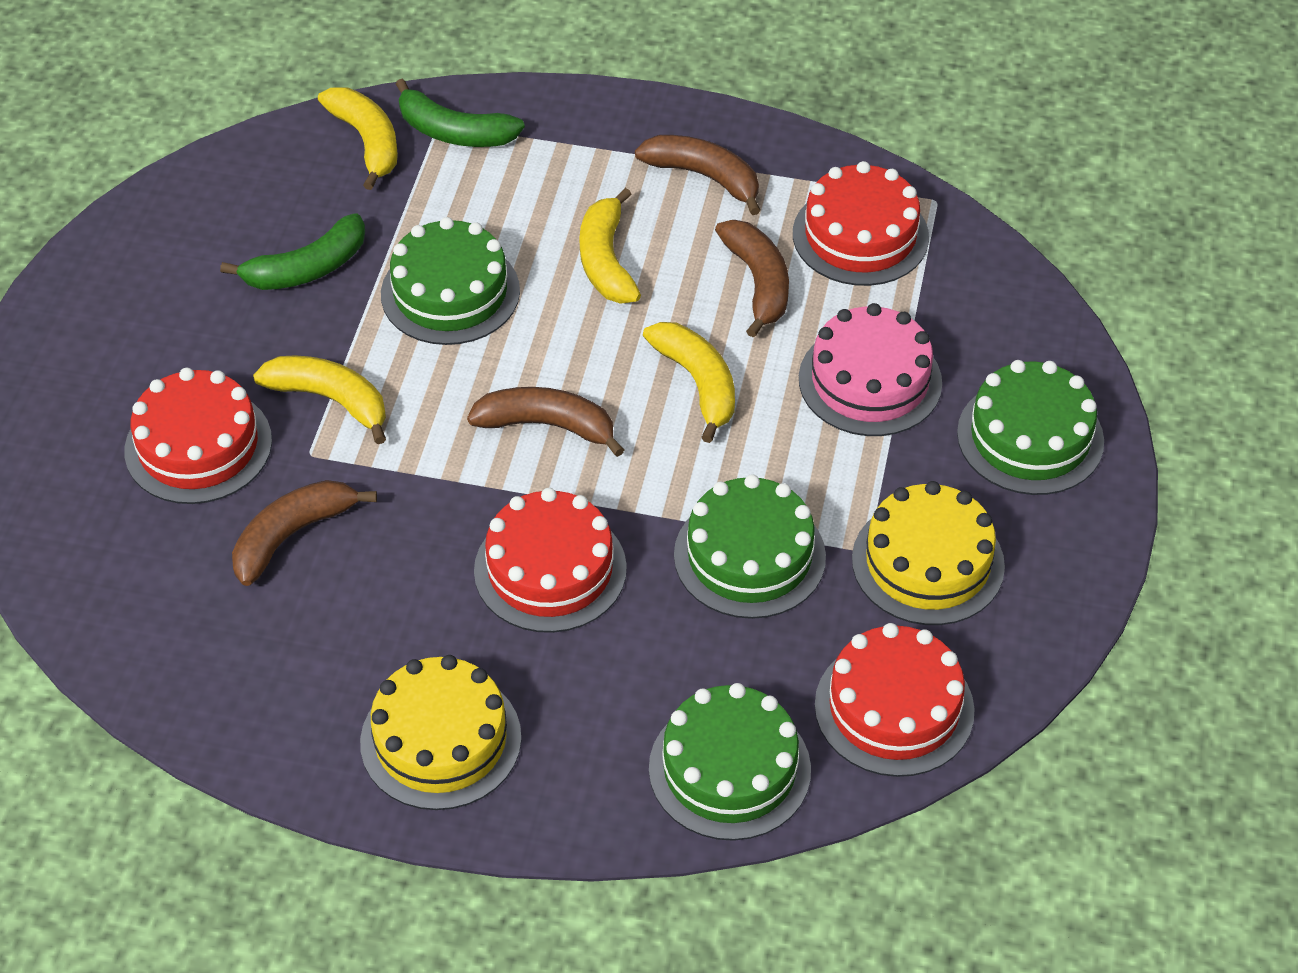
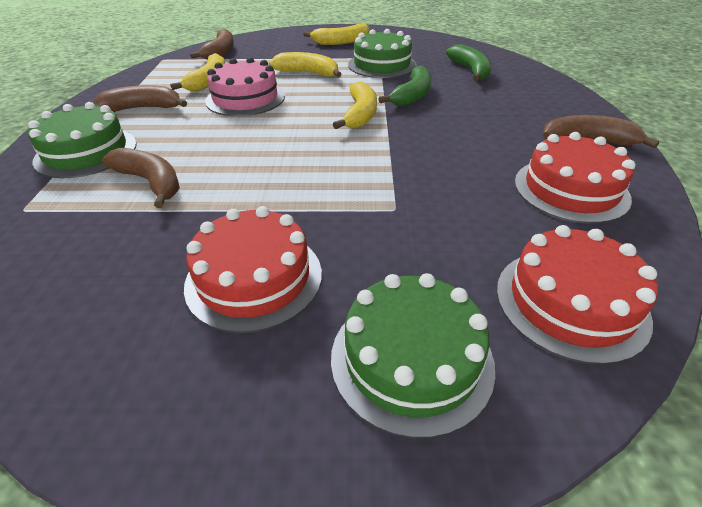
green cake: [381,217,520,345] [649,683,811,841] [674,474,826,619] [957,360,1104,495] = 4 -> [28,102,137,178] [331,273,495,438] [348,29,417,78] = 3
red cake: [124,368,272,504] [474,488,627,633] [793,161,929,286] [815,623,975,777] = 4 -> [184,206,322,333] [497,225,658,365] [515,132,635,224] = 3
yellow cake: [360,655,521,810] [852,481,1005,625] = 2 -> none = 0

